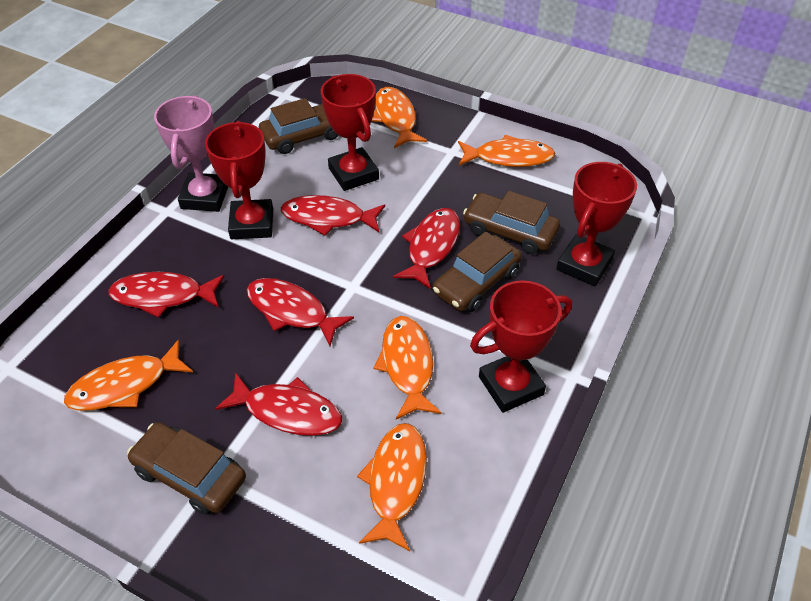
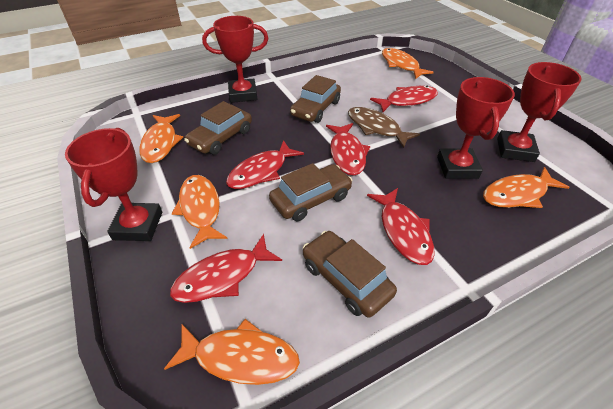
brown fish: none = 0 -> [348,107,420,148] = 1
pink trophy: [154,95,228,212] = 1 -> none = 0

